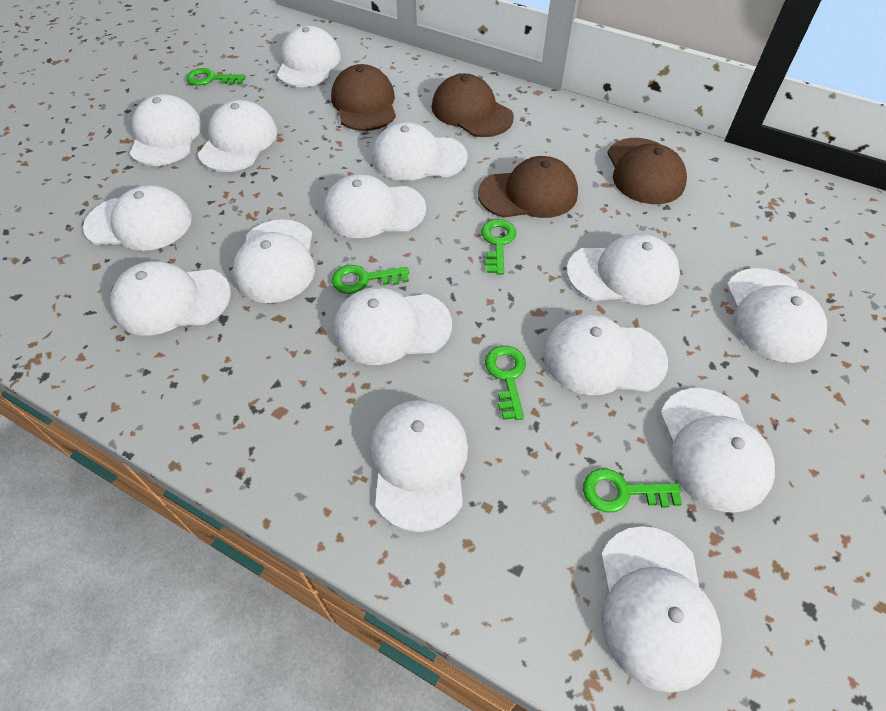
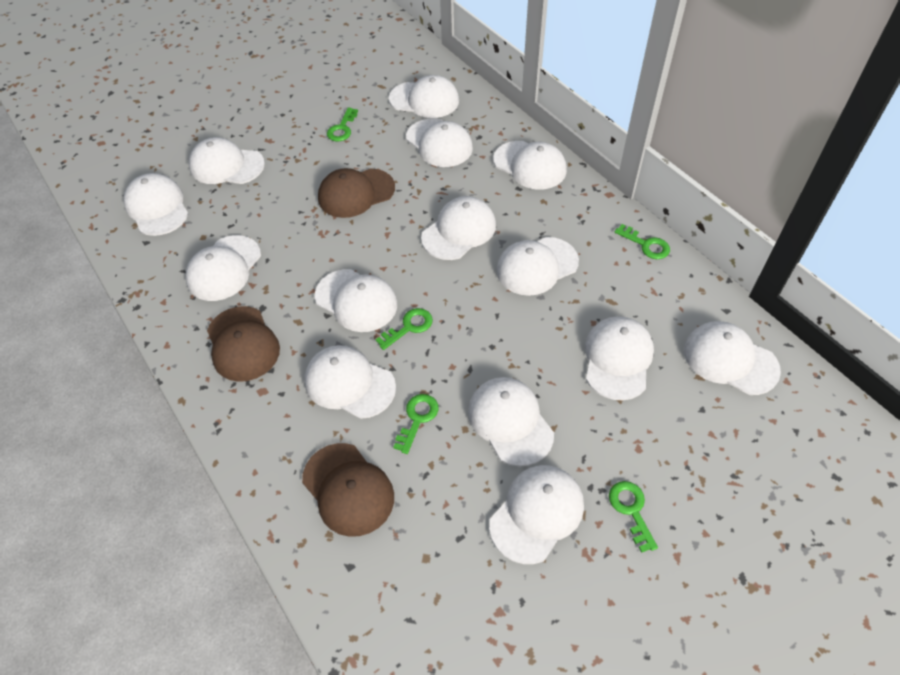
brown cap: [331,64,396,131] [432,73,514,137] [478,156,578,218] [607,138,687,204] = 4 -> [207,306,280,382] [302,443,394,537] [318,168,395,218] = 3
white cap: [83,185,192,251] [110,261,231,336] [130,94,202,166] [198,100,277,172] [233,219,315,303] [277,26,341,87] [323,174,426,238] [334,287,452,365] [370,400,468,532] [372,122,468,181] [543,314,668,395] [567,234,680,305] [601,526,722,692] [660,388,775,512] [727,268,827,363] = 15 -> [124,173,188,236] [185,235,261,301] [189,137,265,184] [304,345,396,419] [315,269,397,332] [389,75,459,118] [406,118,473,167] [421,196,496,260] [468,377,554,467] [489,465,584,564] [493,141,567,190] [496,237,579,296] [585,316,654,400] [684,321,781,395] = 14

